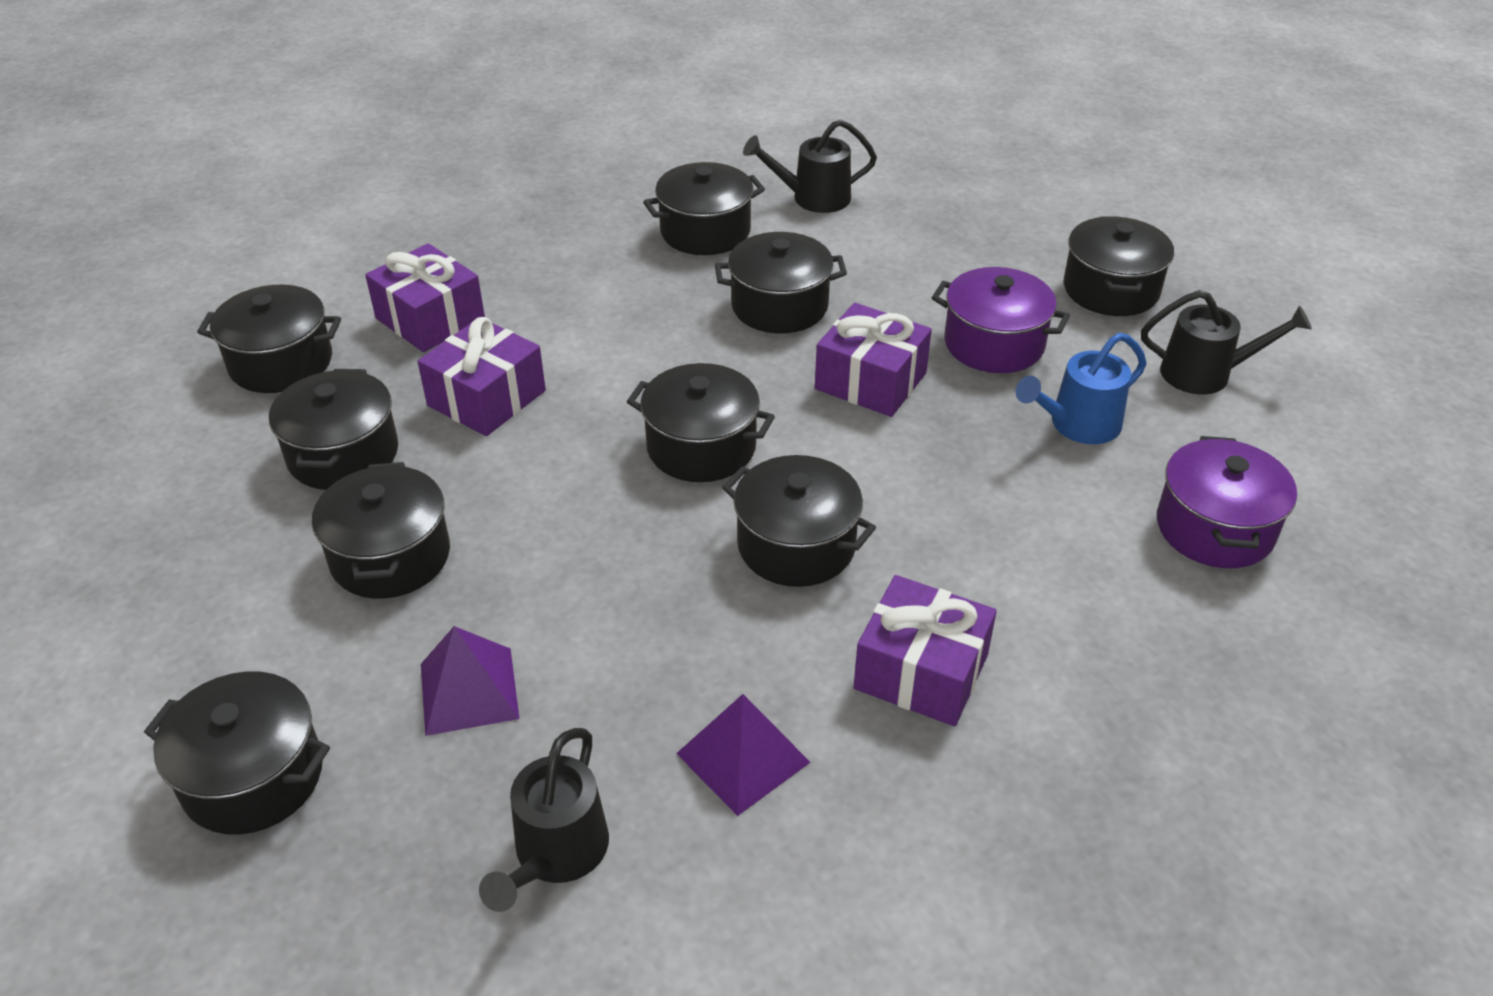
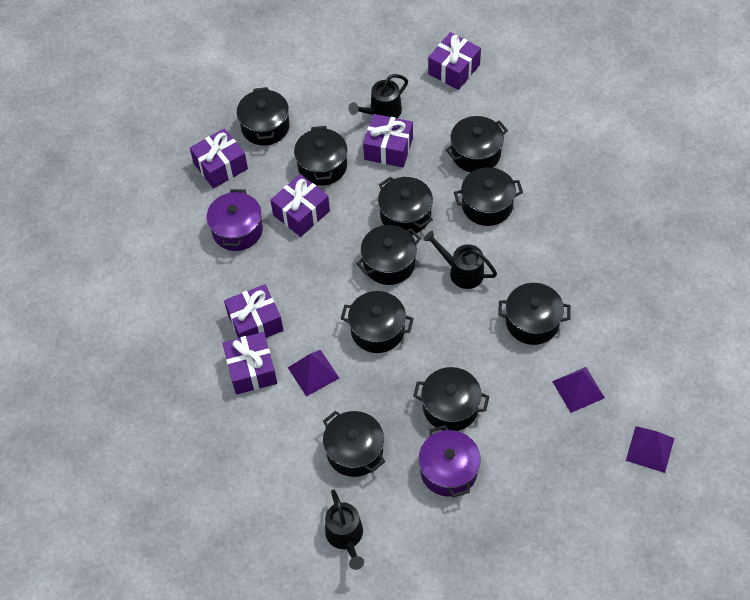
black pot: [144,671,330,835] [197,285,341,393] [269,369,398,490] [312,462,450,599] [627,363,775,482] [643,162,765,255] [715,232,847,333] [722,455,876,587] [1064,216,1174,316] = 9 -> [237,87,289,146] [294,126,347,186] [323,411,385,477] [341,291,414,353] [356,225,421,285] [378,176,433,235] [413,367,489,431] [446,116,508,172] [454,167,523,226] [498,283,571,345] = 10
blue watering can: [1016,333,1147,444] = 1 -> none = 0
purple gift: [365,243,485,352] [418,317,546,436] [815,303,932,417] [853,575,997,726] = 4 -> [190,128,248,189] [223,332,277,395] [224,284,283,338] [271,174,330,237] [363,114,413,167] [428,32,481,90] = 6
purple pyramid: [421,626,520,736] [676,694,810,816] = 2 -> [288,350,339,397] [552,367,605,413] [626,426,674,473] = 3

